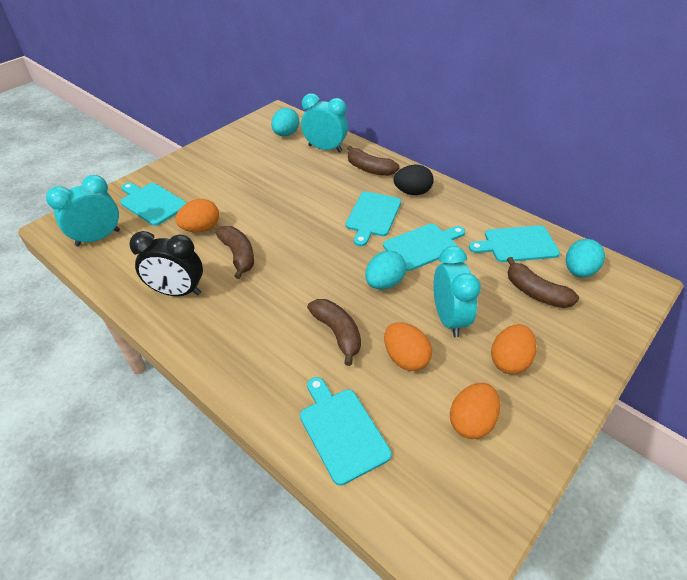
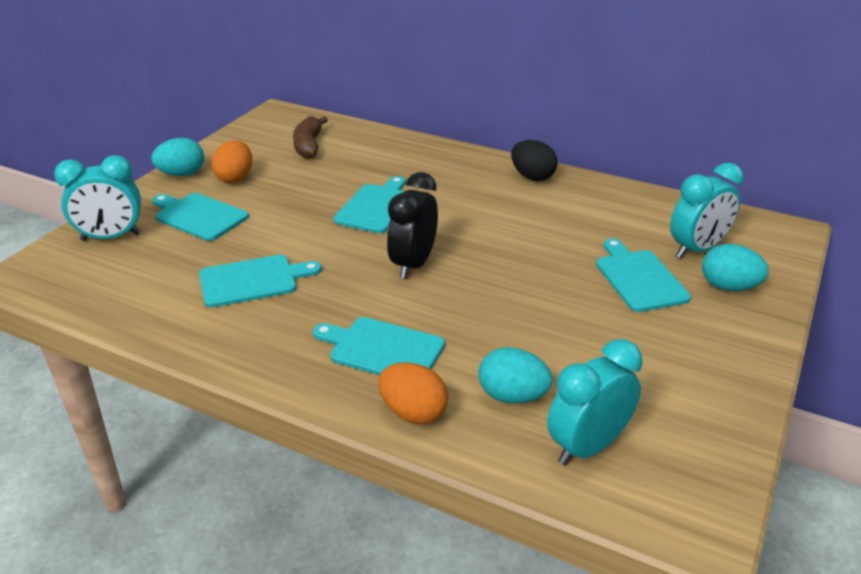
brown banana: [216,226,254,279] [307,299,361,366] [347,146,400,176] [507,257,579,308] = 4 -> [293,116,328,159] = 1
orange egg: [176,199,219,232] [384,322,432,371] [450,383,500,439] [491,324,537,374] = 4 -> [211,140,252,183] [378,362,449,424] = 2

